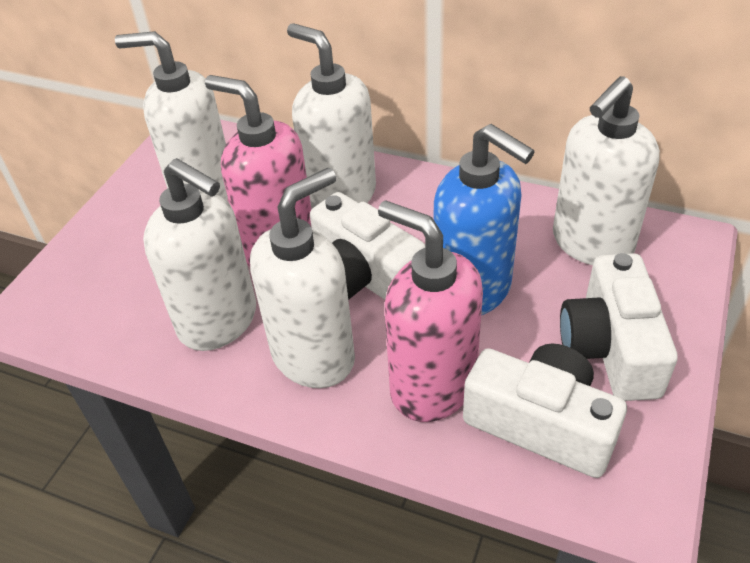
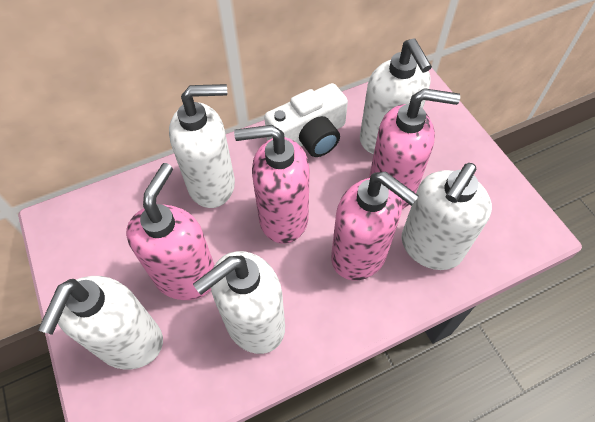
blue soap dispenser: [434,124,535,315] = 1 -> none = 0
pink soap dispenser: [205,75,312,266] [378,200,483,422] = 2 -> [126,163,215,300] [234,125,310,244] [331,172,419,280] [369,88,460,209] = 4
white camera: [310,192,425,300] [463,344,627,478] [560,253,678,401] = 3 -> [264,83,348,157] = 1

